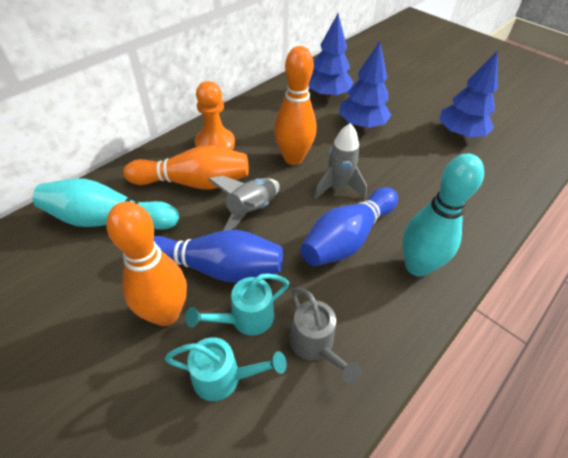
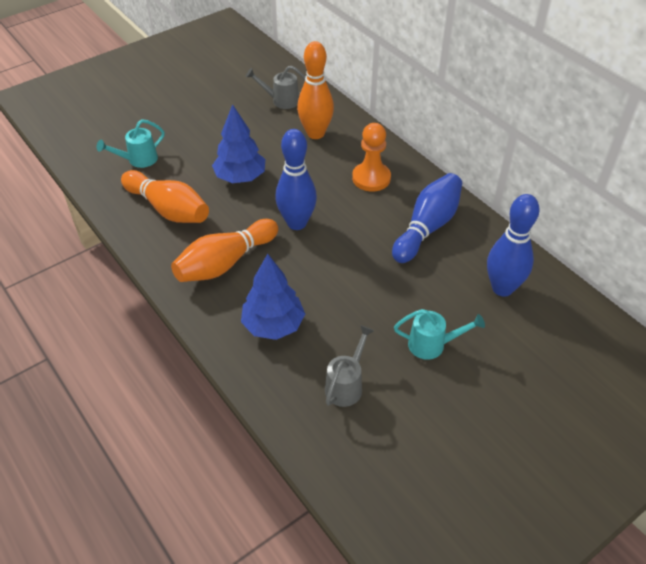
blue bowling pin: [154,230,283,283] [300,187,398,266] = 2 -> [275,129,317,230] [392,173,462,263] [487,194,540,297] = 3
blue tree: [308,14,353,98] [339,41,391,129] [439,51,498,138] = 3 -> [212,104,265,183] [241,254,305,340] = 2
grey rocket: [208,176,280,231] [314,123,367,199] = 2 -> none = 0
grey watering can: [289,287,362,383] = 1 -> [246,66,305,109] [325,325,374,407] = 2
turquoise bowling pin: [33,178,179,230] [402,154,484,277] = 2 -> none = 0

